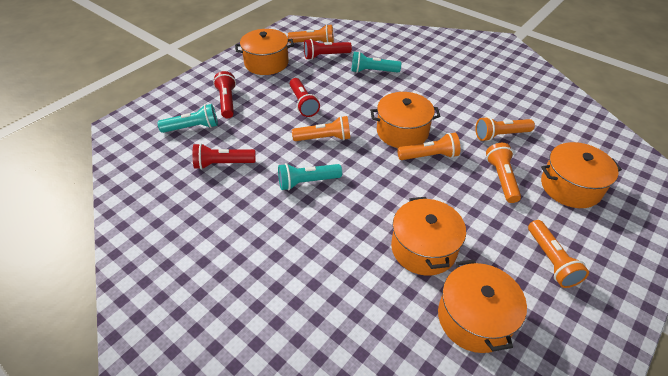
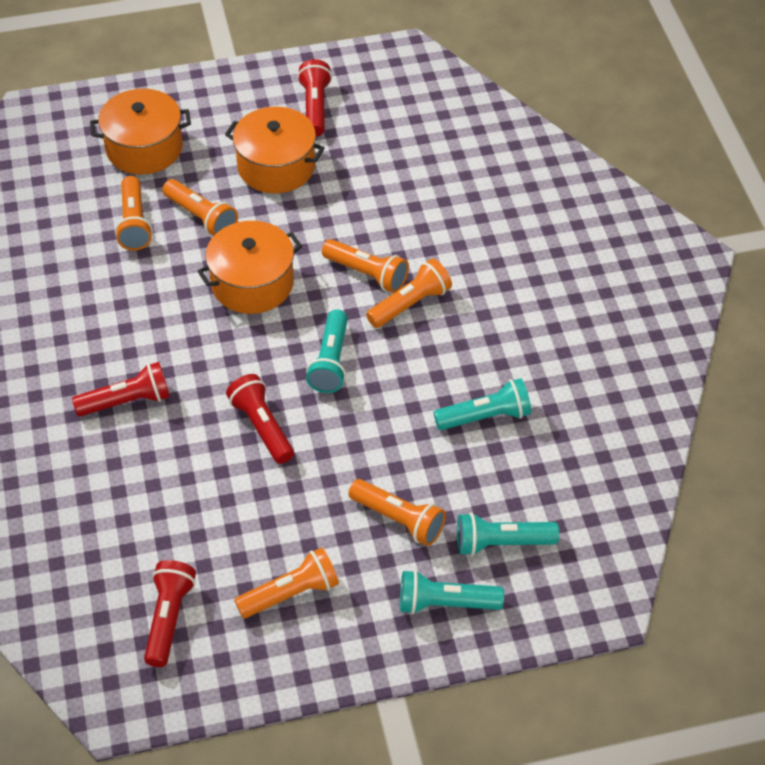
orange pot: [235,29,294,75] [370,92,441,148] [391,197,466,276] [438,259,527,353] [541,142,622,208] = 5 -> [90,89,191,174] [197,221,302,314] [225,107,325,193] = 3
turquoise flashlight: [158,104,218,133] [278,163,342,190] [351,51,401,73] = 3 -> [306,309,348,393] [400,570,504,614] [434,378,531,430] [457,513,559,556] = 4

